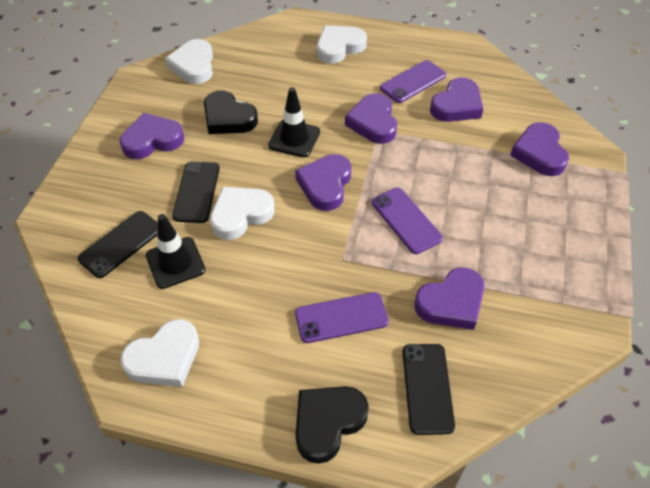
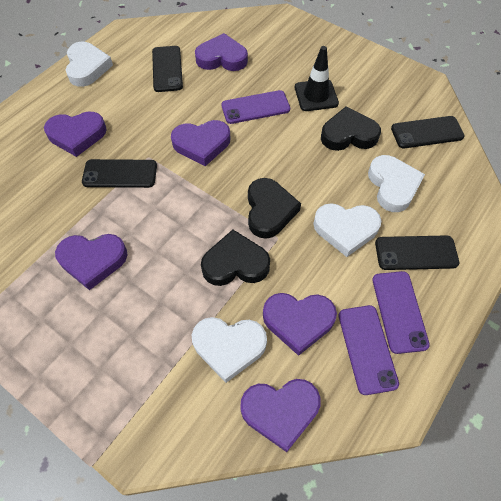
black heart: [204,90,258,134] [295,386,369,464] = 2 -> [201,230,270,286] [248,178,301,239] [321,106,381,151] = 3
black phone: [78,211,158,278] [172,162,220,223] [402,344,455,435] = 3 -> [82,159,157,188] [152,46,183,92] [375,235,459,270] [391,116,465,148] = 4
black traffic cone: [146,214,205,289] [268,87,320,157] = 2 -> [295,46,339,111] = 1

